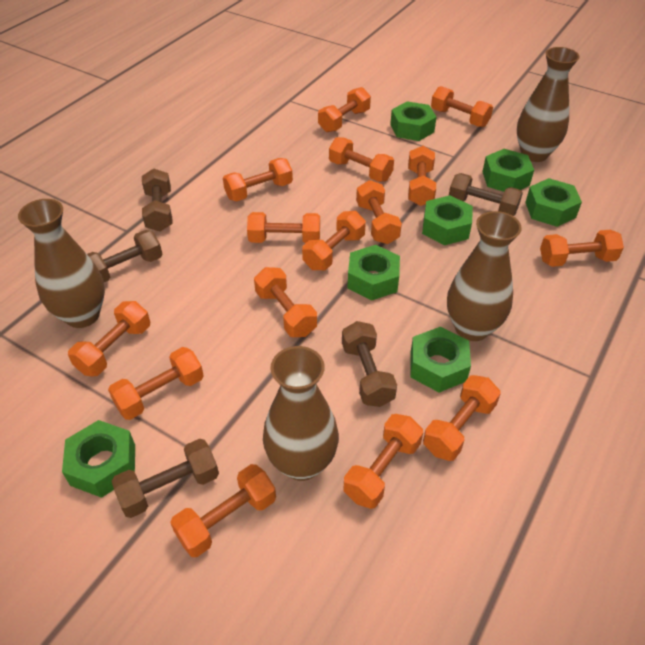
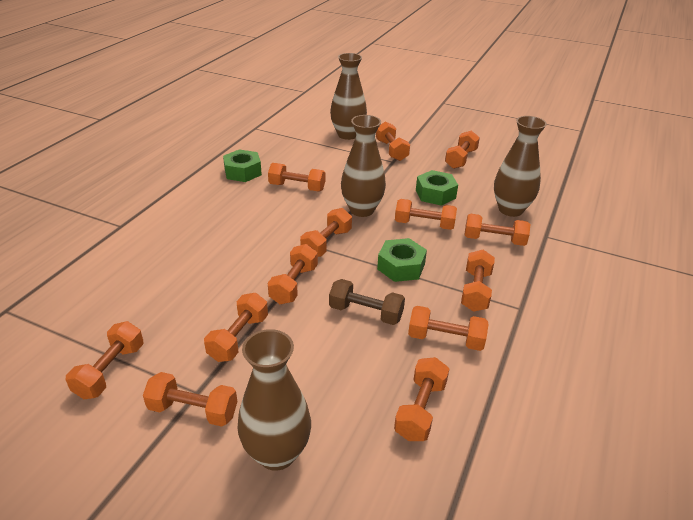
brown dumbbell: [87,230,162,282] [112,439,219,518] [142,168,173,231] [342,321,397,407] [449,173,523,216] = 5 -> [329,279,405,325] = 1
green nut: [62,420,135,498] [348,245,400,301] [390,101,437,141] [410,327,471,392] [422,195,473,245] [482,149,534,192] [525,178,582,227] = 7 -> [223,149,262,182] [377,238,427,282] [416,170,458,206] = 3
orange dumbbell: [68,301,150,377] [108,347,204,420] [170,464,276,557] [223,158,293,202] [247,212,320,243] [254,267,317,337] [302,211,366,270] [318,87,371,132] [329,137,394,182] [344,414,423,509] [356,180,402,244] [408,146,436,206] [423,375,501,461] [431,86,493,127] [540,230,624,267] = 15 -> [66,321,143,399] [143,372,237,427] [204,293,268,362] [268,163,325,191] [268,244,318,304] [300,208,352,257] [376,121,410,161] [394,357,449,441] [395,199,457,230] [408,306,488,351] [445,130,480,169] [461,250,495,312] [464,214,530,246] = 13

